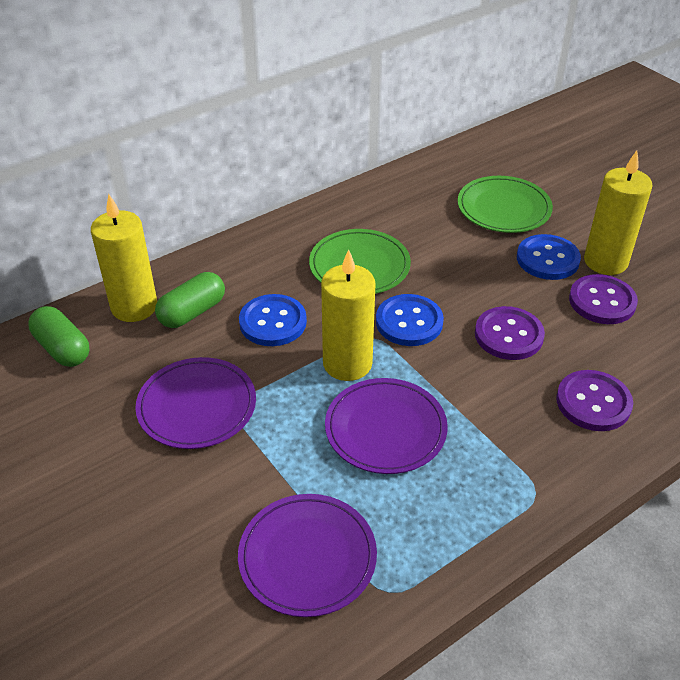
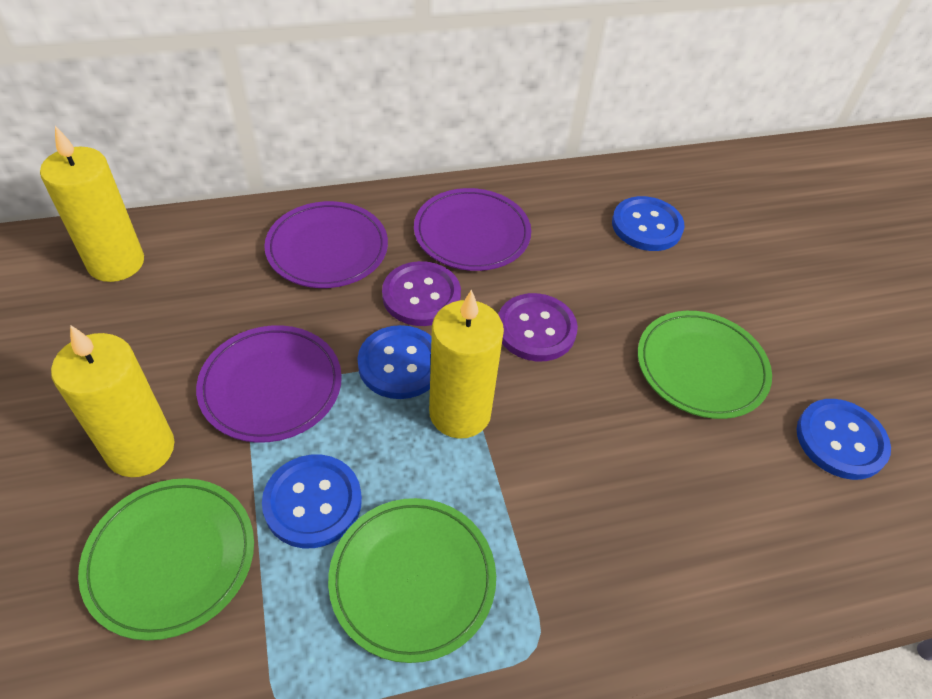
blue button: [239,294,307,346] [376,294,444,346] [517,234,581,280] = 3 -> [262,455,362,548] [357,325,432,399] [612,196,684,251] [797,399,891,480] = 4
green capsule: [28,306,90,367] [155,272,225,328] = 2 -> none = 0
green plate: [309,229,411,294] [458,176,553,233] = 2 -> [78,478,254,641] [328,498,496,663] [638,311,772,419] = 3
purple button: [475,306,545,360] [556,370,633,431] [569,274,638,324] = 3 -> [382,261,461,326] [498,293,578,361] = 2

